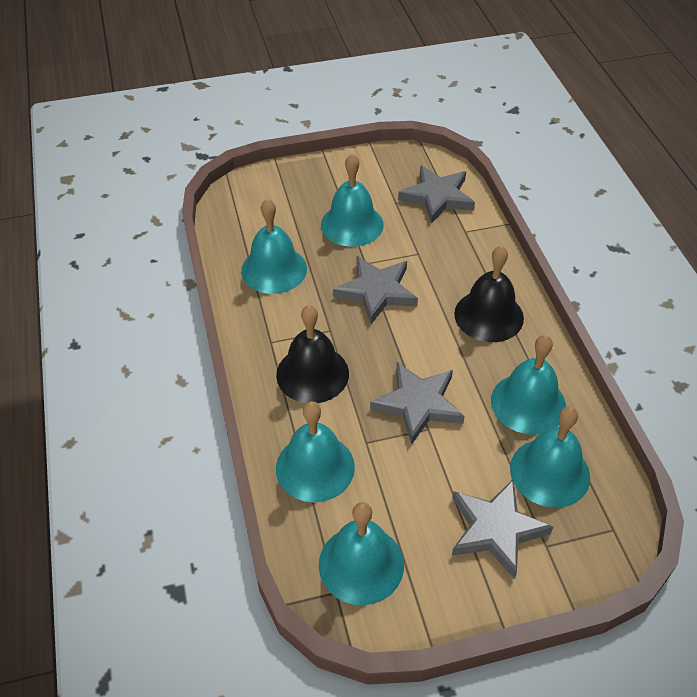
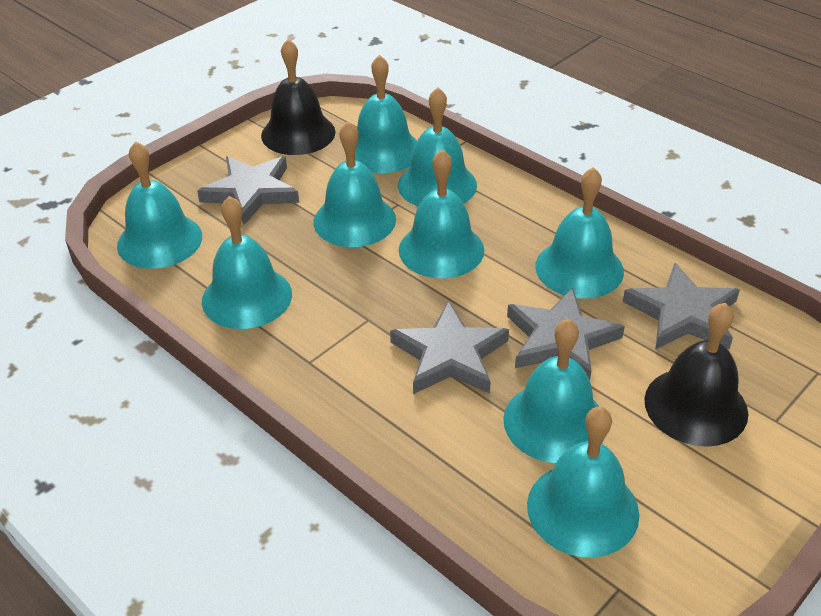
turquoise bell: [241,199,307,294] [276,401,355,502] [319,502,404,605] [321,154,384,247] [491,335,566,435] [510,406,590,508] = 6 -> [117,141,202,269] [202,196,292,329] [314,122,396,247] [355,55,417,173] [398,87,477,207] [399,149,484,279] [503,319,605,463] [527,407,639,557] [535,167,624,299] = 9

